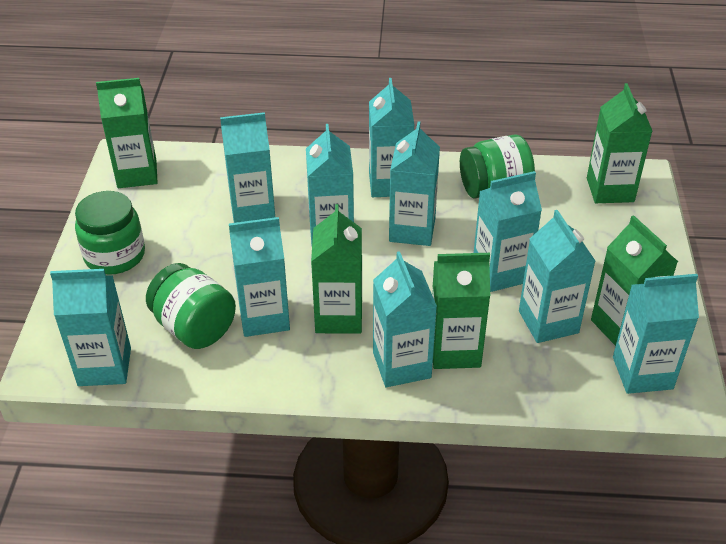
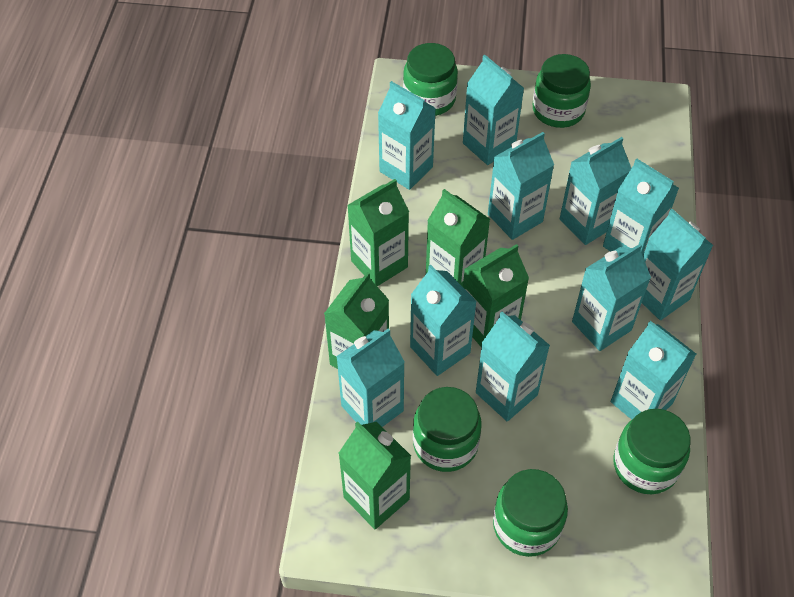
green jar: [75,191,145,275] [146,263,236,349] [460,135,535,199] = 3 -> [403,43,458,116] [413,387,482,472] [493,469,568,557] [533,54,591,128] [613,409,691,494] = 5
turquoise carton: [50,269,131,386] [220,112,275,223] [229,217,290,337] [306,124,354,245] [369,78,414,197] [373,251,437,387] [389,121,440,246] [474,171,542,292] [519,210,595,343] [613,274,699,394] = 10 -> [336,329,405,427] [378,81,436,190] [410,265,477,376] [463,55,524,165] [476,312,550,422] [488,132,554,240] [560,137,631,245] [572,244,651,351] [603,158,679,256] [611,321,696,420] [642,209,713,320] = 11

